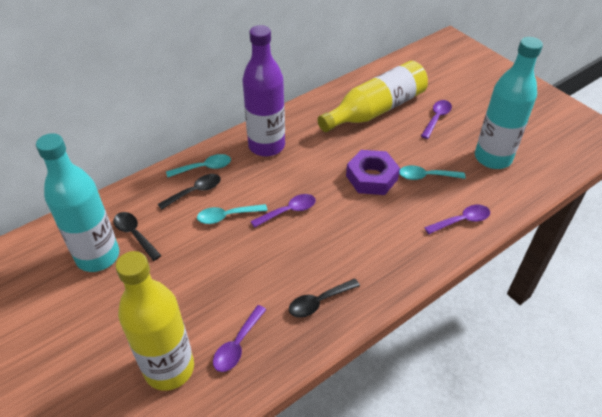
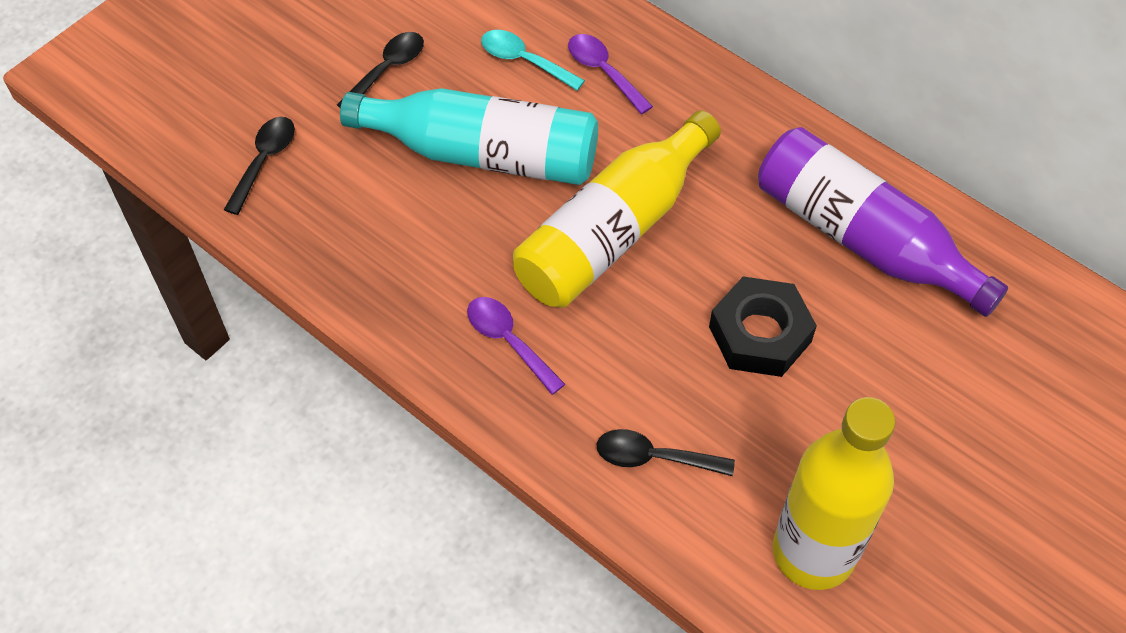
black nut: none = 0 -> [709,276,817,377] = 1
purple nut: [346,150,400,195] = 1 -> none = 0
purple spoon: [213,305,267,372] [250,194,316,228] [421,100,452,139] [424,205,490,234] = 4 -> [467,297,565,395] [568,34,653,114] = 2
turquoise bottle: [36,133,119,272] [475,37,543,169] = 2 -> [340,88,598,185] = 1
turquoise spoon: [166,154,231,178] [197,204,268,224] [399,165,466,180] = 3 -> [481,30,585,91] = 1

